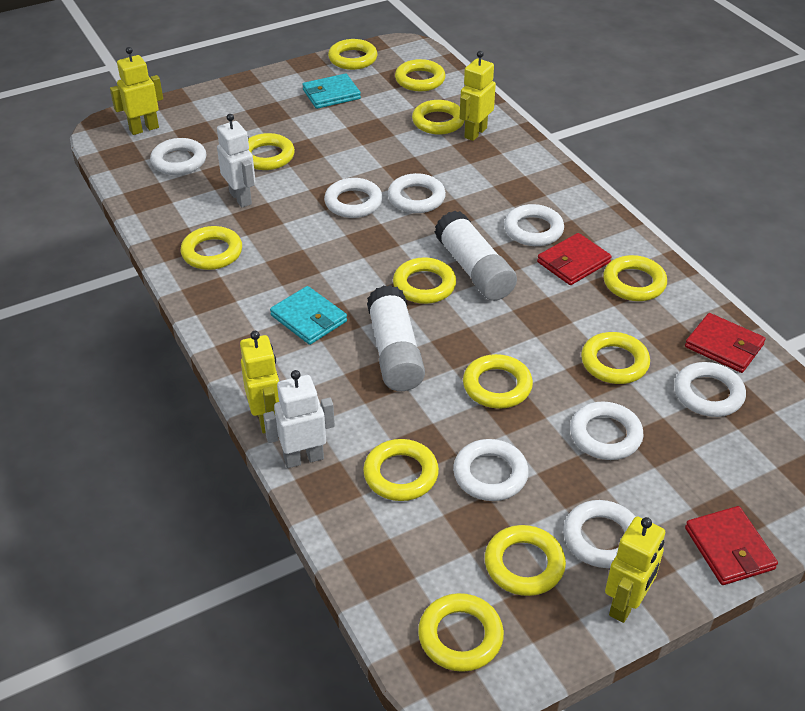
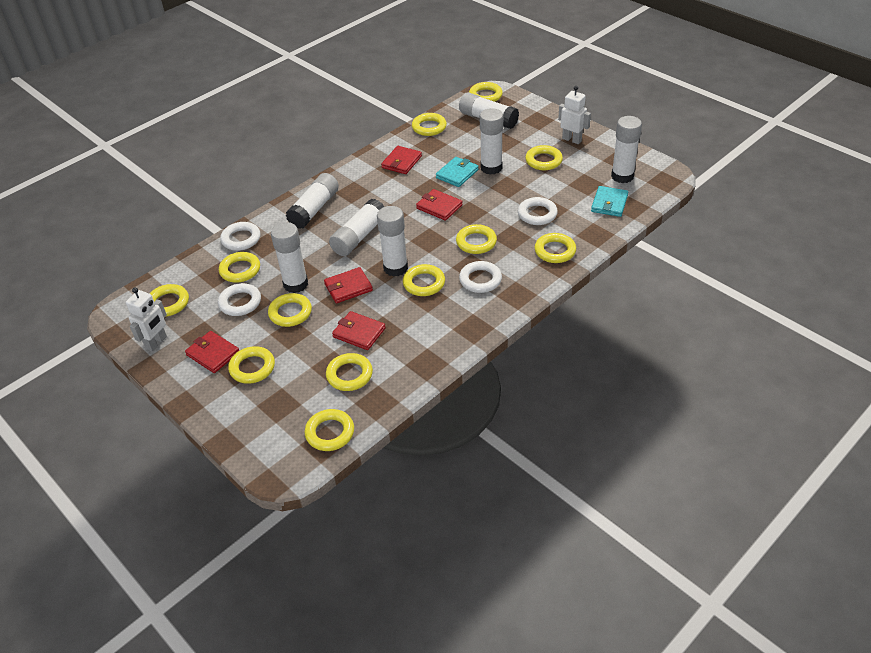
red wallet: [537,233,612,285] [685,313,766,373] [685,506,778,585] = 3 -> [185,331,239,373] [324,267,373,303] [332,311,386,350] [381,146,422,174] [416,189,463,221] = 5
white glue stick: [367,285,425,391] [434,211,517,301] = 2 -> [271,222,308,293] [285,173,339,229] [329,199,385,256] [377,206,408,277] [459,92,519,129] [480,108,503,175] [611,116,642,183] = 7
white ring: [150,138,207,175] [324,178,383,218] [388,173,446,213] [453,439,529,501] [504,204,564,246] [563,500,635,568] [570,402,643,460] [674,362,746,417] = 8 -> [218,283,261,316] [220,222,260,251] [459,261,502,293] [518,197,558,225] = 4
yellow robot: [110,47,163,135] [240,331,279,434] [460,51,496,141] [605,516,665,623] = 4 -> none = 0

